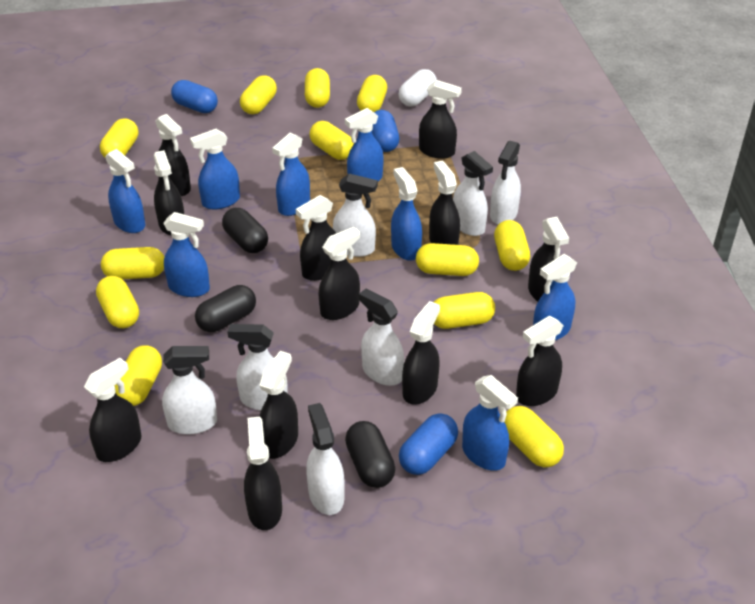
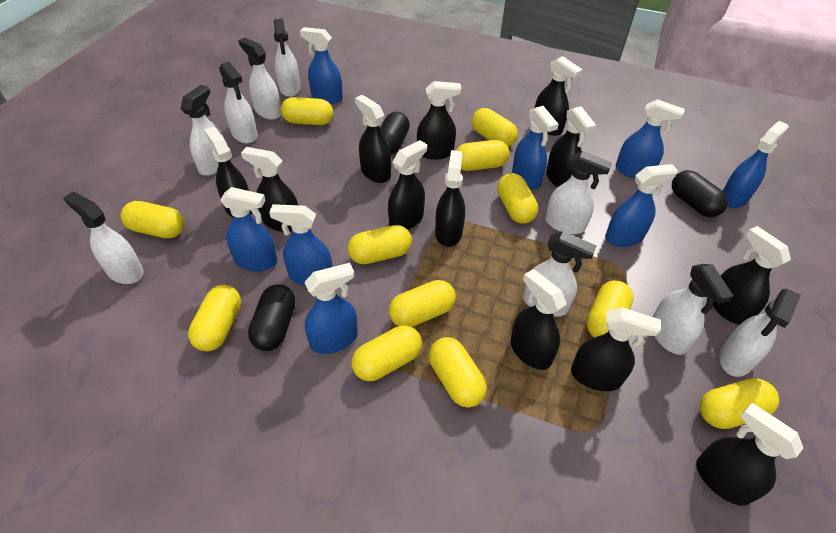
blue capsule: [171,80,218,113] [372,110,399,152] [399,413,458,475] = 3 -> none = 0
white capsule: [399,69,437,106] = 1 -> none = 0
white spray bottle: [162,346,217,434] [228,324,288,410] [306,403,345,515] [333,174,378,257] [359,289,404,386] [453,151,493,236] [490,141,521,224] = 7 -> [63,192,144,284] [181,85,224,176] [219,62,258,143] [238,37,282,119] [274,19,301,97] [523,231,596,317] [545,151,612,234] [653,264,733,355] [719,289,801,377] = 9

